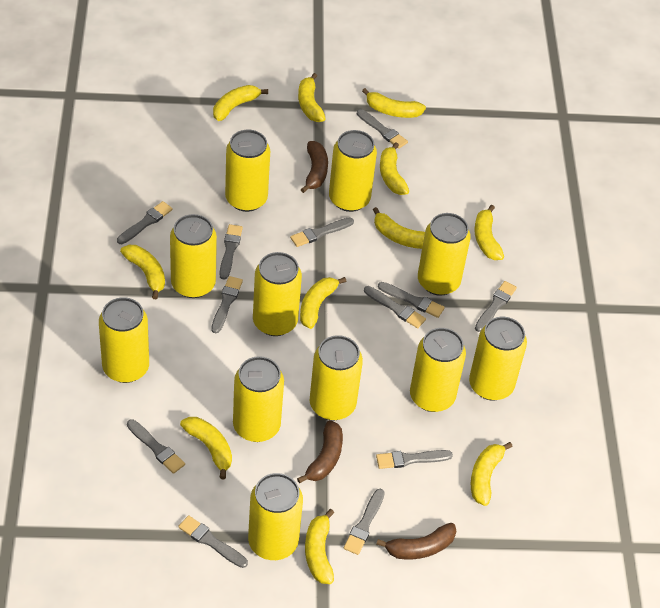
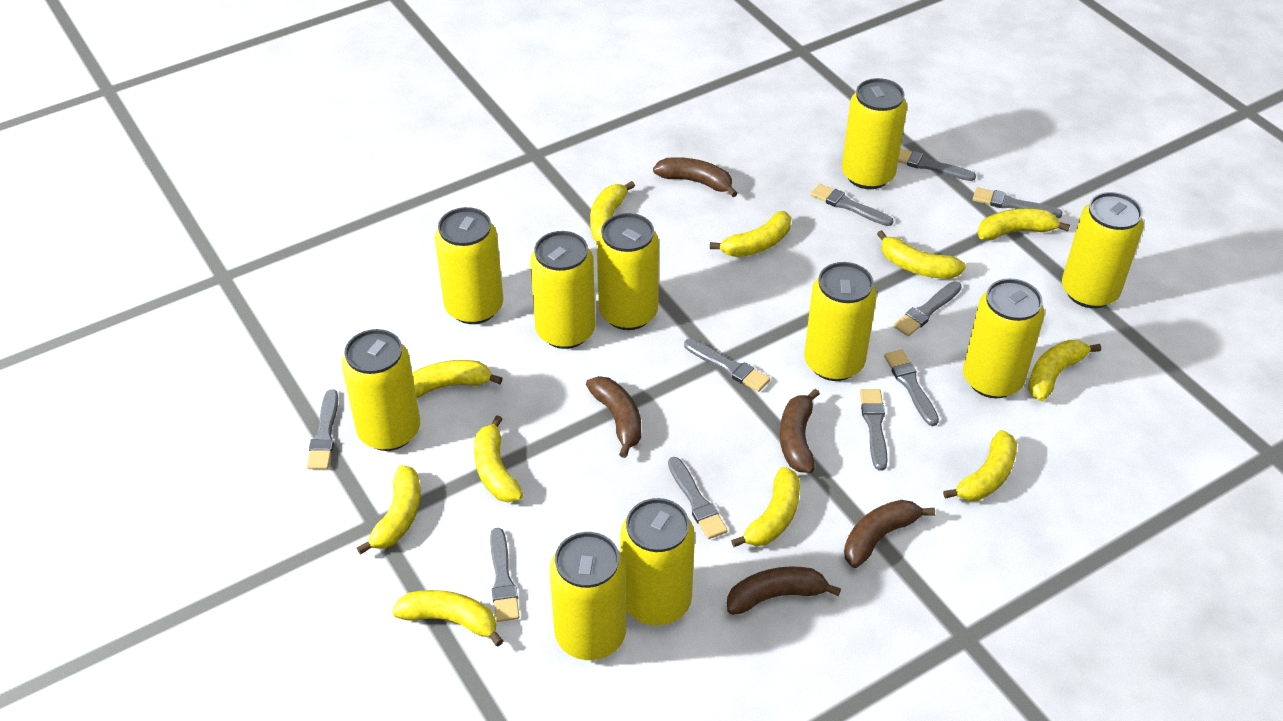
brown banana: [297,420,343,483] [301,141,328,193] [376,523,456,559] = 3 -> [586,376,641,458] [653,157,738,197] [727,567,841,615] [780,389,820,473] [844,500,935,568] = 5
grey brush: [117,201,173,244] [127,419,185,474] [178,515,248,568] [211,276,243,333] [219,224,243,280] [290,217,354,247] [344,489,385,555] [357,109,408,149] [364,286,426,328] [376,450,453,469] [378,282,445,318] [475,281,517,332] = 12 -> [307,389,338,469] [490,528,520,622] [668,457,728,539] [684,339,770,392] [811,184,893,226] [860,389,888,471] [884,350,939,426] [893,281,962,336] [898,148,976,181] [973,187,1063,218] = 10
yellow can: [99,297,149,383] [170,214,217,298] [225,130,270,212] [233,356,284,442] [248,473,303,560] [253,252,302,336] [310,335,363,420] [329,130,377,212] [410,328,466,412] [418,213,471,296] [469,317,527,400] = 11 -> [342,329,420,451] [435,207,503,324] [530,231,596,349] [549,532,626,660] [596,213,659,330] [620,498,695,625] [804,262,877,381] [842,78,907,189] [963,278,1045,398] [1062,192,1144,308] = 10

